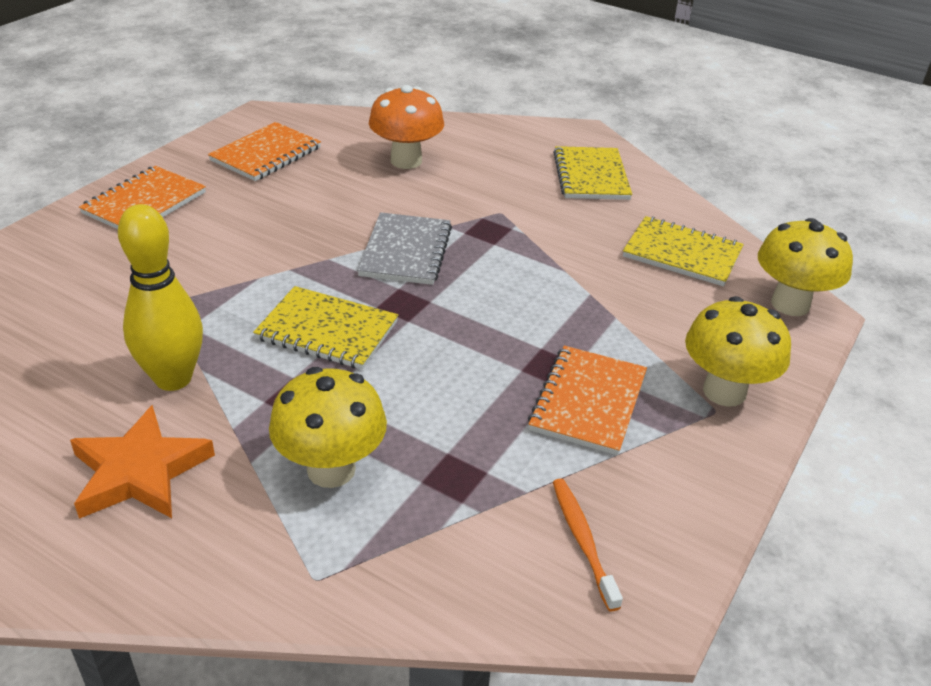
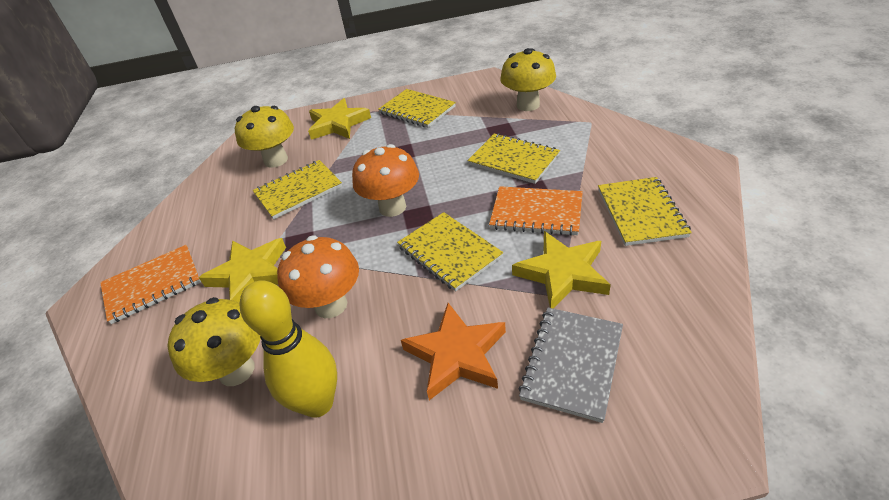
orange mushroom: [369,85,444,169] = 1 -> [277,236,359,318] [352,144,419,217] = 2
orange notebook: [79,166,206,229] [208,122,321,181] [528,346,647,455] = 3 -> [100,245,201,324] [489,186,583,236] = 2
orange toothbrush: [553,478,623,611] = 1 -> none = 0
yellow notebook: [253,286,398,370] [553,146,632,200] [623,216,744,286] = 3 -> [253,160,342,219] [378,89,456,128] [397,212,503,291] [467,133,560,184] [598,177,692,246] = 5
yellow star: none = 0 -> [199,238,286,303] [308,98,371,140] [512,231,611,309] = 3

